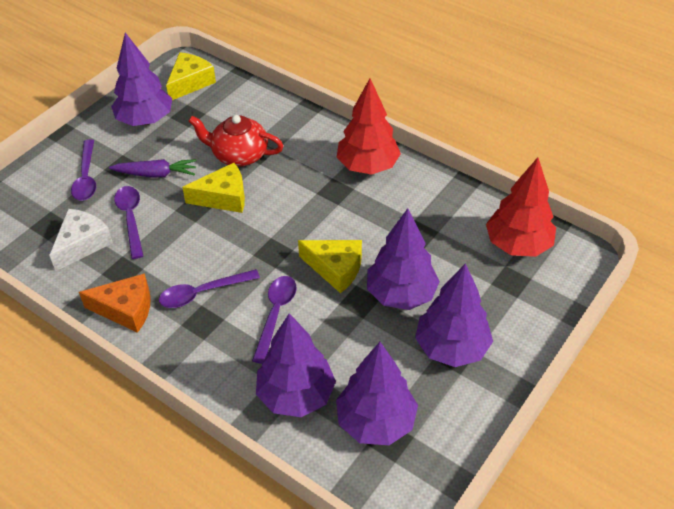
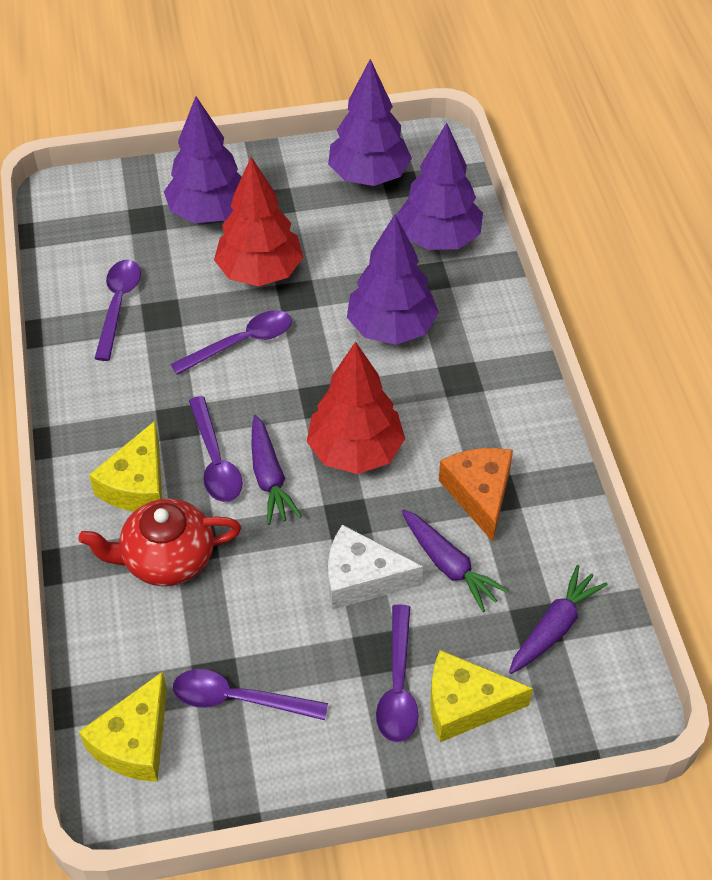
purple carrot: [109,159,197,178] = 1 -> [251,415,302,525] [402,509,509,612] [509,565,608,674] = 3
purple spoon: [71,139,96,201] [114,186,143,259] [159,269,260,308] [252,276,297,364] = 4 -> [94,260,141,361] [171,310,292,375] [173,669,328,720] [189,396,242,502] [376,604,418,742] = 5
purple tree: [111,32,172,126] [256,313,336,417] [336,342,418,445] [367,208,440,310] [415,263,493,367] = 5 -> [164,96,242,223] [328,59,412,186] [347,215,439,345] [396,123,483,250] = 4

